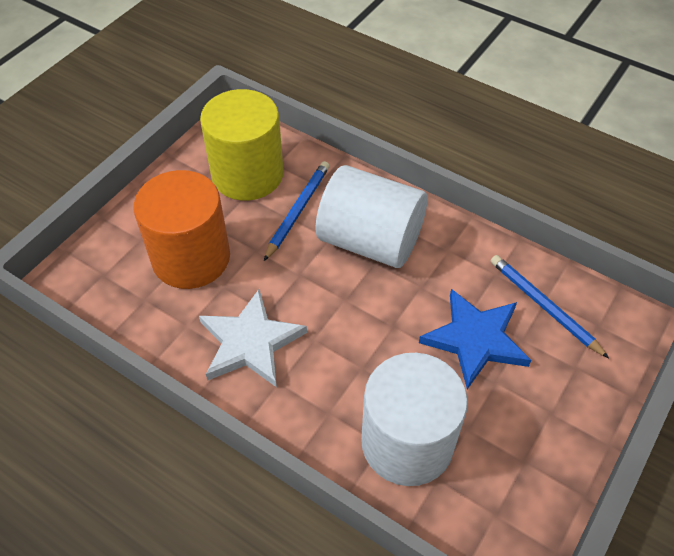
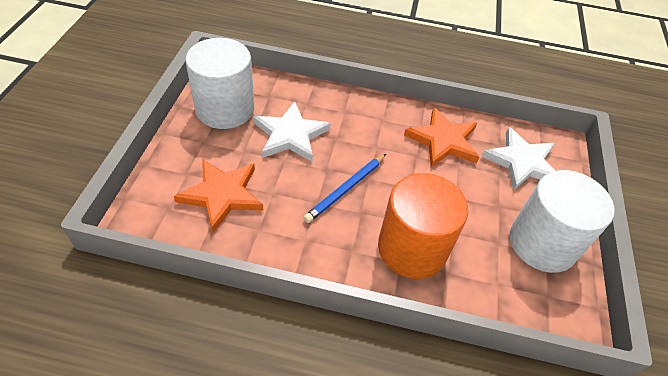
blue pencil: [264,161,330,261] [491,255,609,358] = 2 -> [303,154,386,223] = 1
blue star: [419,289,531,389] = 1 -> none = 0
orange star: none = 0 -> [174,159,264,233] [404,107,479,167] = 2
white star: [199,289,307,387] = 1 -> [253,101,331,162] [481,127,555,191] = 2
yellow cylinder: [200,89,283,201] = 1 -> none = 0

